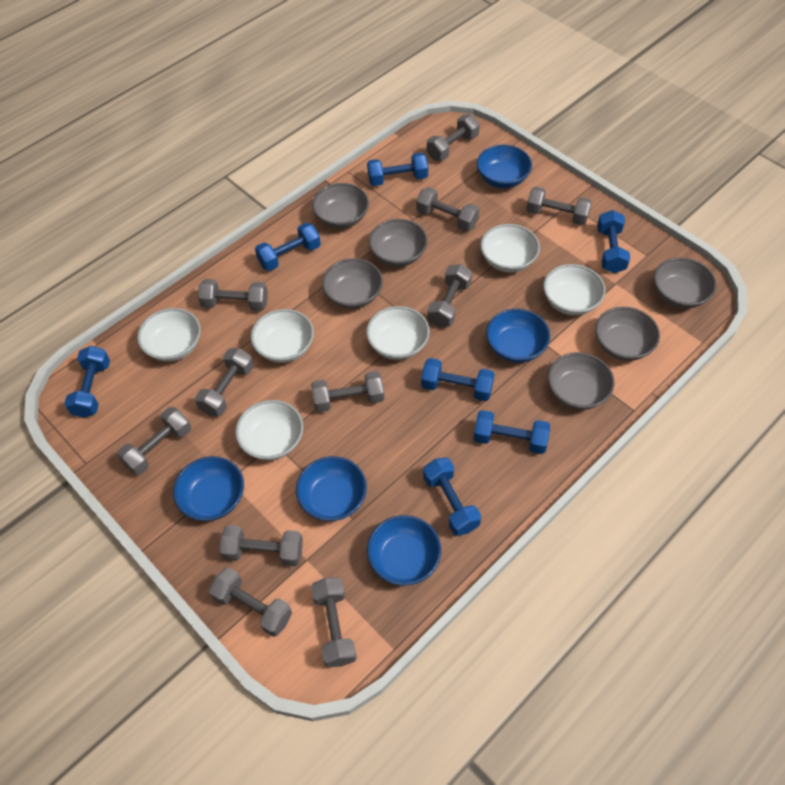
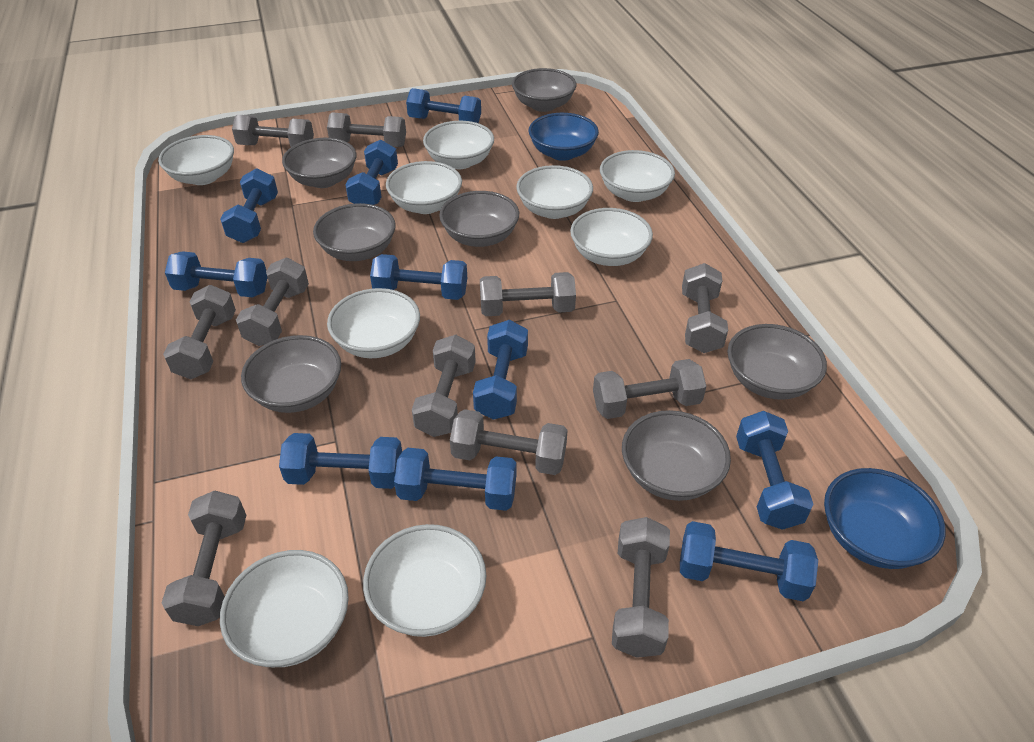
blue bowl: [173,456,244,521] [296,456,367,521] [367,515,441,586] [477,145,532,188] [486,309,550,363] = 5 -> [528,113,599,161] [824,468,946,569] = 2
blue dumbbell: [64,346,110,418] [255,223,321,271] [367,153,428,186] [421,358,495,401] [423,458,481,536] [474,410,550,454] [597,210,630,273] = 7 -> [165,251,268,297] [220,168,278,243] [279,433,402,489] [345,140,398,205] [370,254,467,300] [394,448,516,511] [406,88,481,123] [473,320,528,420] [680,521,818,601] [736,411,814,530] = 10
grey bowl: [312,183,369,229] [322,258,383,309] [369,219,428,267] [548,352,615,410] [595,307,660,361] [654,258,717,309] = 6 -> [241,335,341,413] [282,138,356,188] [313,203,396,261] [439,191,519,247] [512,68,577,112] [622,410,731,501] [728,324,827,400] = 7
white bowl: [137,308,201,362] [235,400,304,460] [251,309,314,363] [366,306,430,360] [480,224,540,272] [543,264,606,315] = 6 -> [158,135,234,185] [220,550,349,667] [327,288,420,358] [363,524,486,637] [386,161,462,214] [423,121,494,169] [516,165,593,219] [570,208,653,266] [600,150,675,202] = 9

